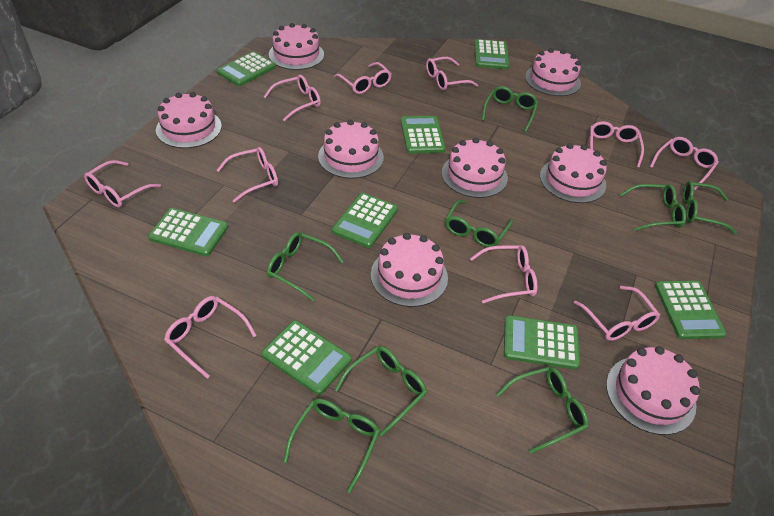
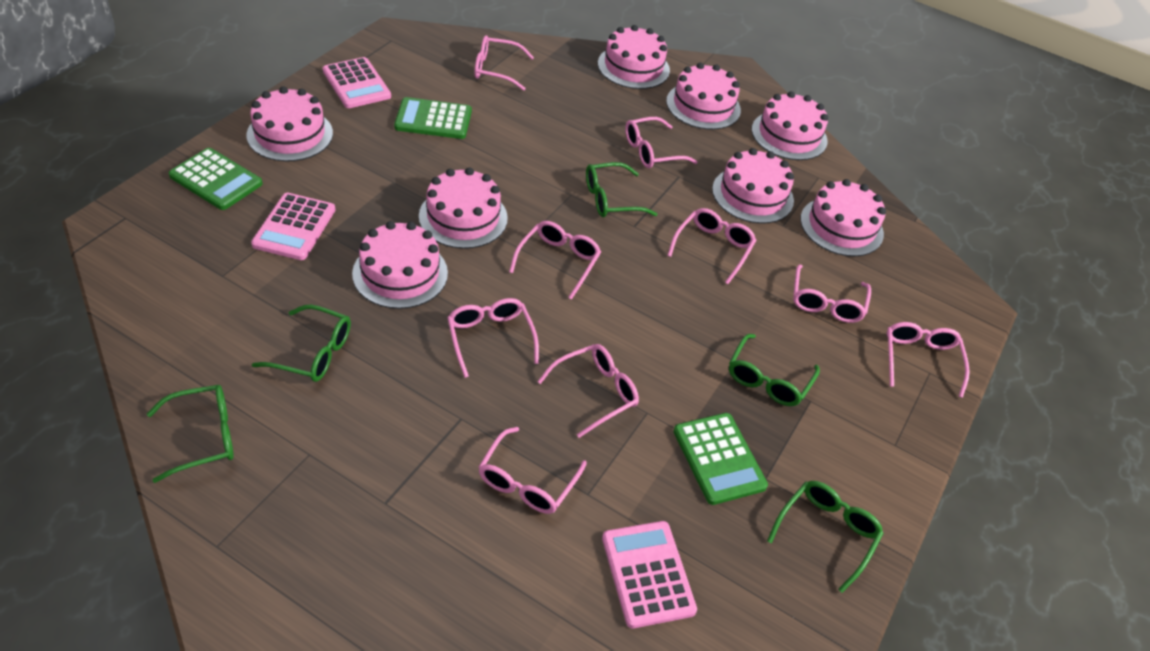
green calculator: [148,208,228,256] [217,51,276,86] [261,320,352,395] [332,193,398,248] [401,116,446,154] [474,39,510,69] [504,315,580,369] [655,281,726,339] = 8 -> [169,148,263,210] [394,97,472,139] [673,413,768,505] = 3
green glasses: [267,232,344,301] [283,399,380,493] [335,346,427,436] [445,200,513,247] [482,86,538,132] [496,367,589,454] [620,184,686,231] [683,181,737,234] = 8 -> [147,385,234,483] [252,305,351,382] [586,162,657,217] [729,334,820,406] [767,481,884,593] = 5
pink calculator: none = 0 -> [251,193,335,260] [323,57,391,108] [602,521,697,629] = 3
pink glasses: [84,160,161,207] [164,296,257,379] [217,147,278,203] [264,75,321,121] [334,62,392,94] [426,57,478,90] [470,245,537,304] [573,286,660,341] [590,121,644,168] [650,137,719,190] = 10 -> [447,298,539,378] [474,35,534,91] [479,427,587,514] [509,221,601,300] [537,344,639,438] [625,117,697,168] [667,208,756,284] [793,264,871,323] [887,322,970,398] = 9

